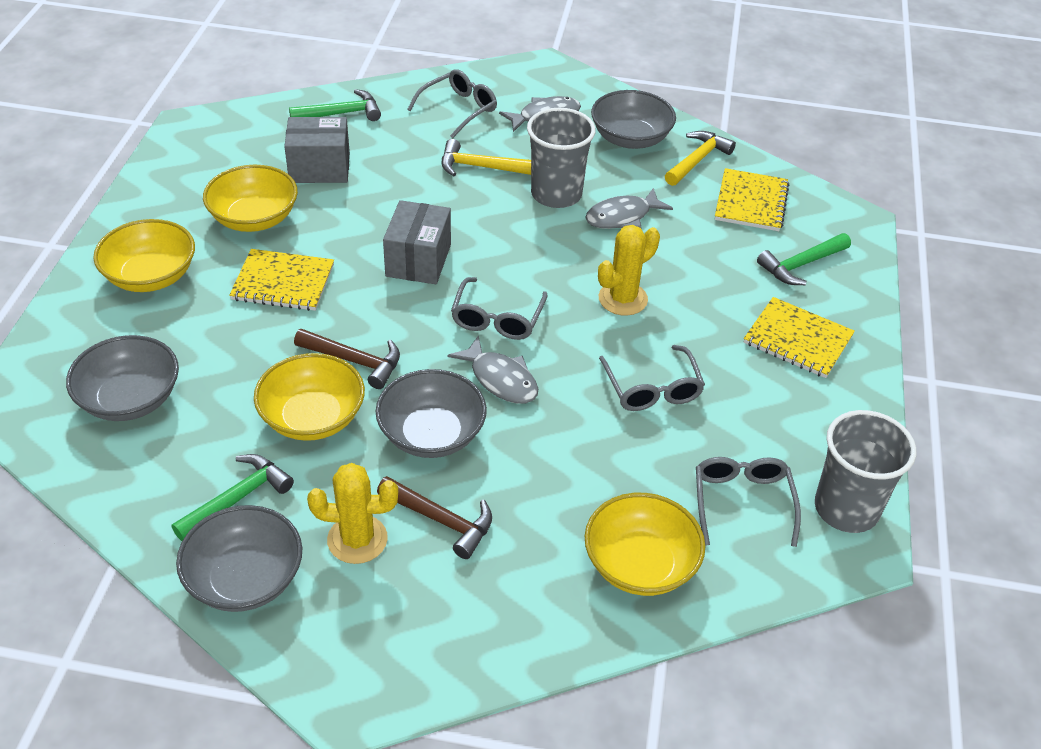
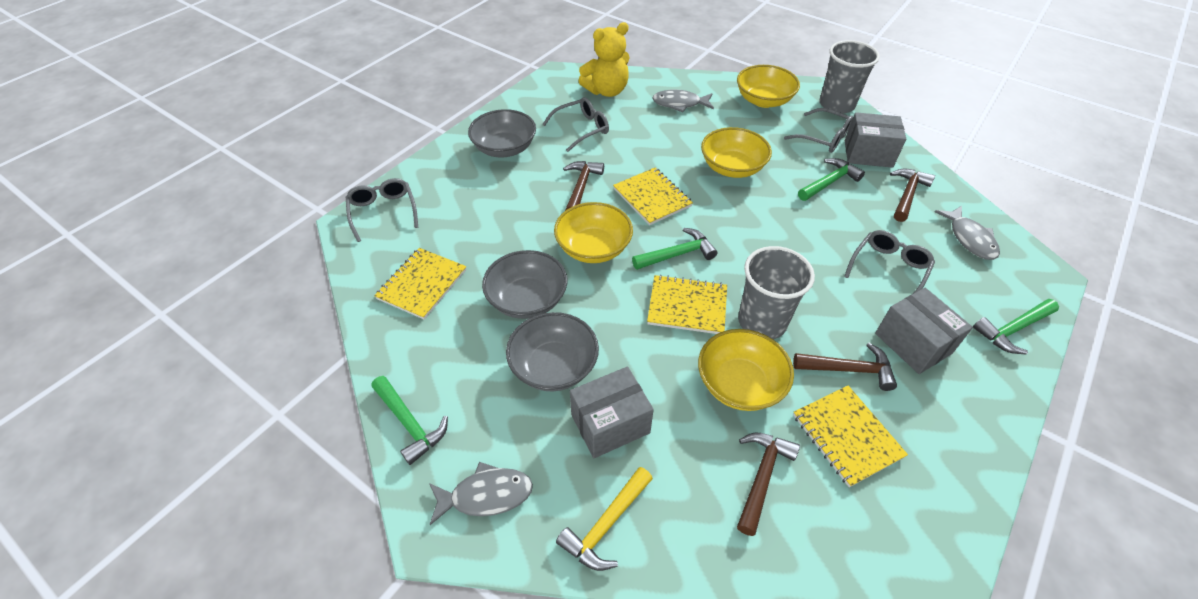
brown hammer: [294,329,400,389] [377,476,492,559] = 2 -> [563,161,604,211] [737,433,800,536] [793,343,897,391] [890,169,935,222] = 4
green hammer: [172,454,294,541] [289,89,381,121] [757,233,851,285] = 3 -> [371,376,448,465] [632,228,717,270] [798,158,865,201] [973,299,1059,354] = 4
grey bowl: [66,335,179,421] [176,505,302,612] [376,369,487,458] [591,90,676,149] = 4 -> [468,109,536,157] [482,250,567,319] [506,312,599,391] = 3
grey box: [284,117,350,183] [383,200,451,284] = 2 -> [570,367,654,458] [845,112,906,168] [875,288,973,374] = 3
yellow cactus: [307,463,398,564] [598,225,660,316] = 2 -> none = 0
yellow hammer: [442,139,531,176] [665,131,736,186] = 2 -> [556,467,653,571] = 1
yellow notebook: [229,249,334,311] [715,168,789,231] [744,297,855,378] = 3 -> [374,248,466,320] [613,168,693,225] [647,275,727,334] [793,386,908,487] = 4
yellow teddy bear: none = 0 -> [579,22,630,97] = 1

